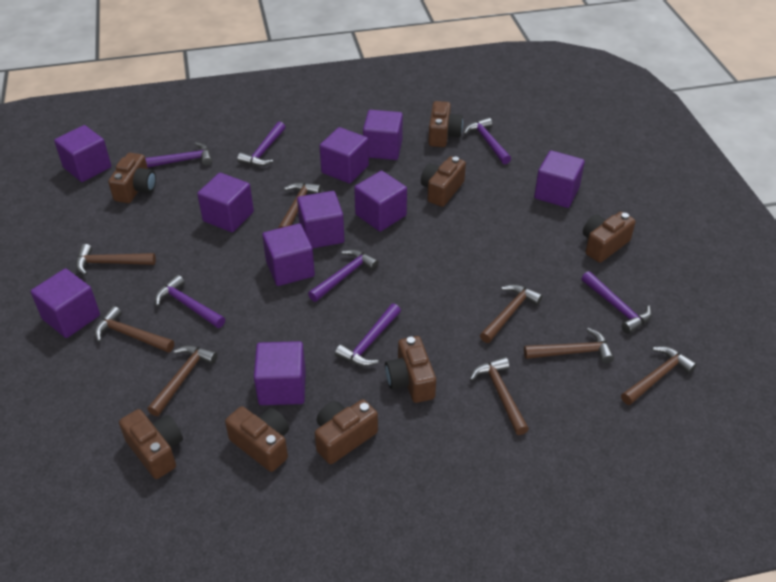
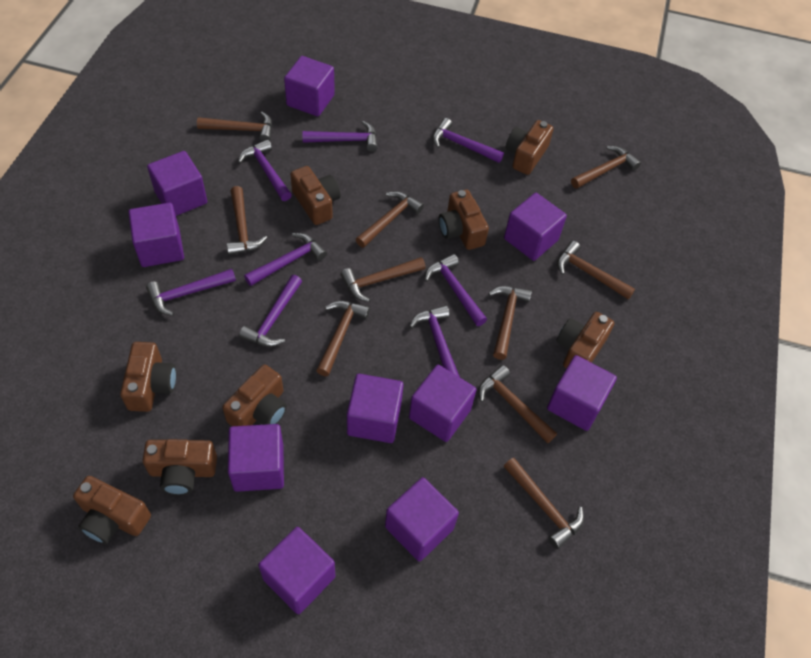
brown hammer: [76,244,156,275] [95,306,174,353] [147,345,218,416] [278,182,321,229] [470,357,529,435] [480,284,543,343] [524,328,614,364] [621,346,697,405] = 8 -> [197,112,272,141] [227,186,268,255] [316,301,370,376] [340,257,426,302] [356,191,424,248] [478,365,557,444] [488,286,532,360] [504,458,584,549] [557,241,635,300] [571,146,641,189] = 10
purple hammer: [145,142,212,167] [155,275,225,328] [237,122,285,166] [308,249,379,302] [335,304,401,367] [464,117,511,164] [581,271,652,334] = 7 -> [146,269,236,316] [238,139,292,201] [239,275,302,347] [244,233,327,286] [302,121,378,152] [409,305,460,377] [425,254,487,326] [432,118,504,163] = 8

